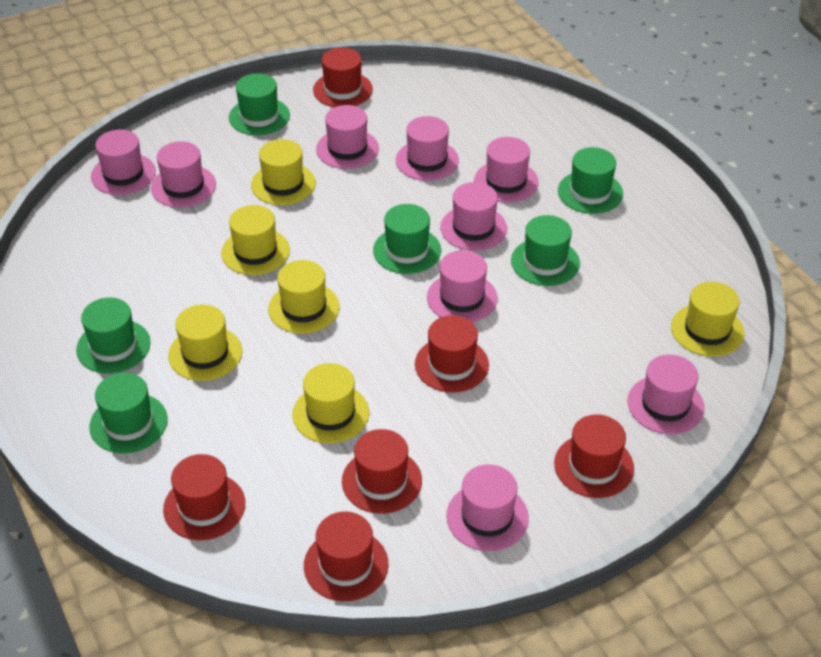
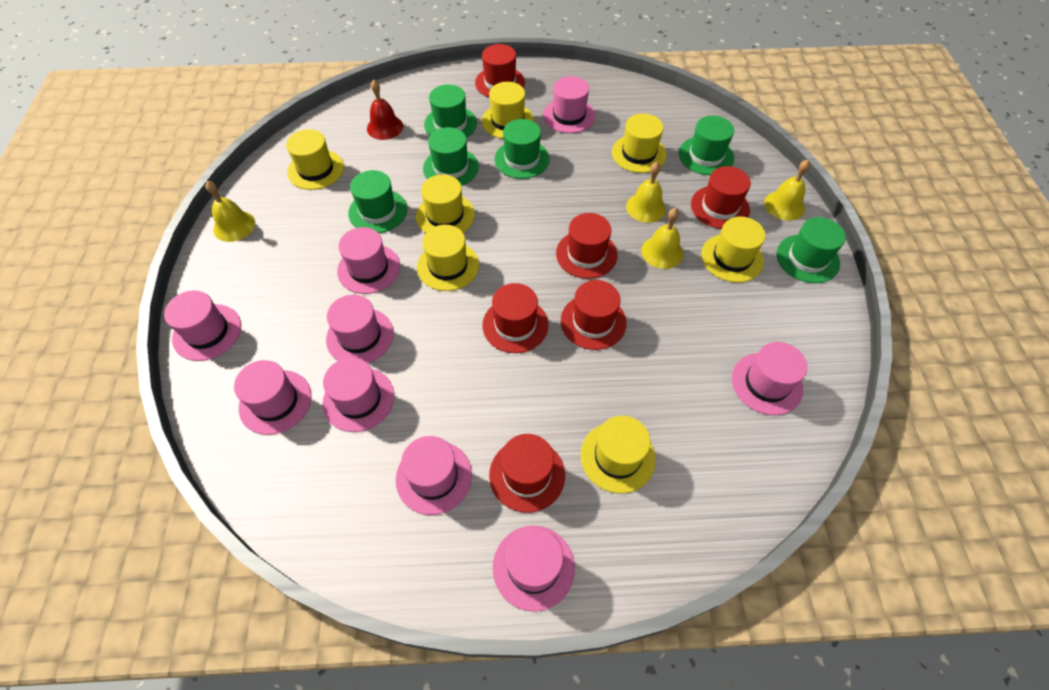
red bell: none = 0 -> [367,80,403,140] = 1
yellow bell: none = 0 -> [205,181,255,242] [626,162,666,223] [641,208,683,269] [764,160,810,221] = 4
yellow hat: [168,304,242,381] [221,205,290,275] [251,139,316,205] [268,260,340,334] [293,363,369,443] [671,282,744,357] = 6 -> [286,129,344,190] [416,175,475,233] [417,225,479,291] [482,82,534,139] [580,416,656,494] [612,114,667,173] [701,217,766,283] = 7

